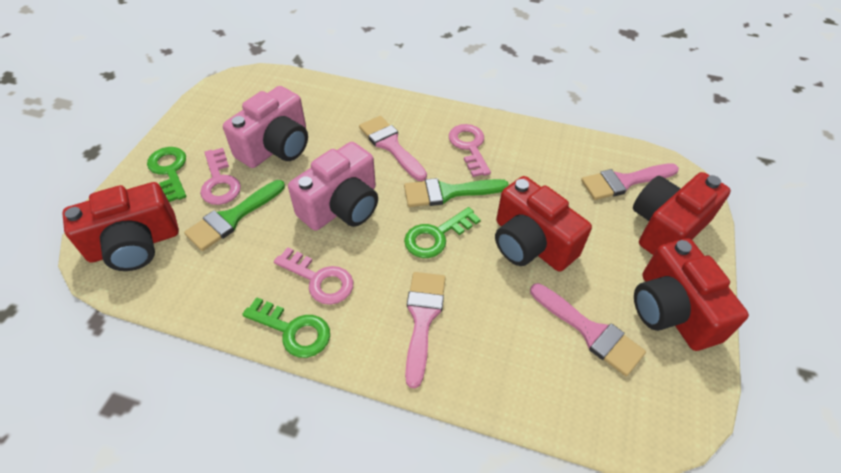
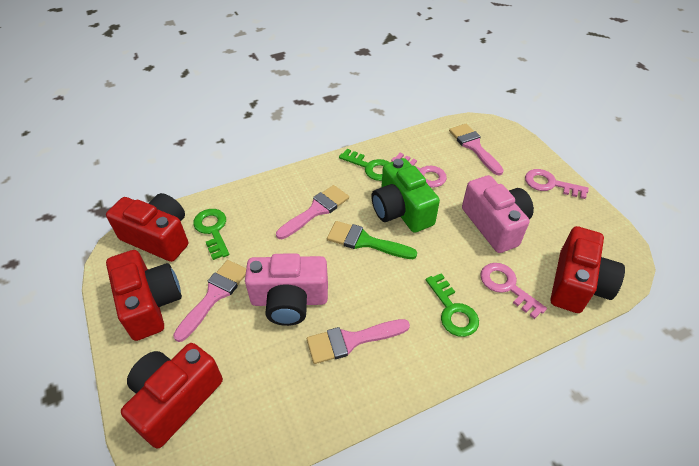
green brush: [184,180,285,251] [404,178,509,207] = 2 -> [327,221,417,259] = 1
green camera: none = 0 -> [371,158,440,233] = 1

